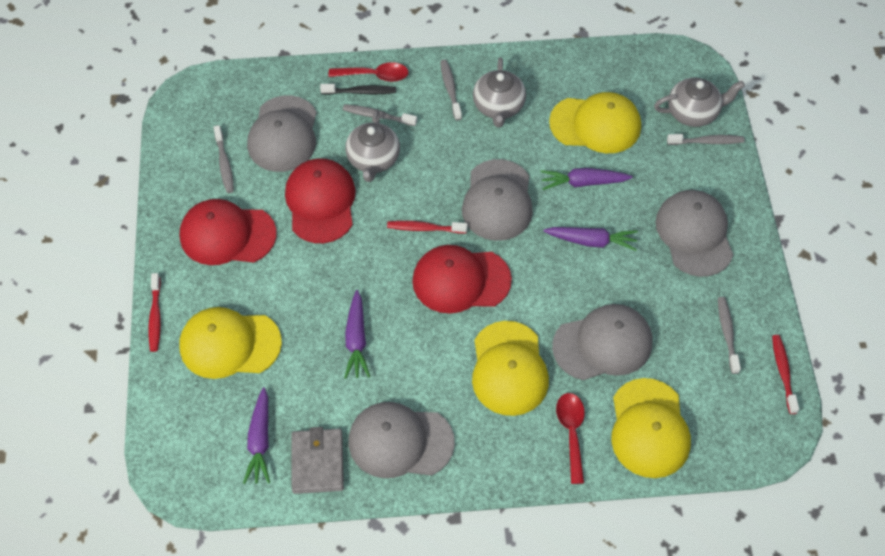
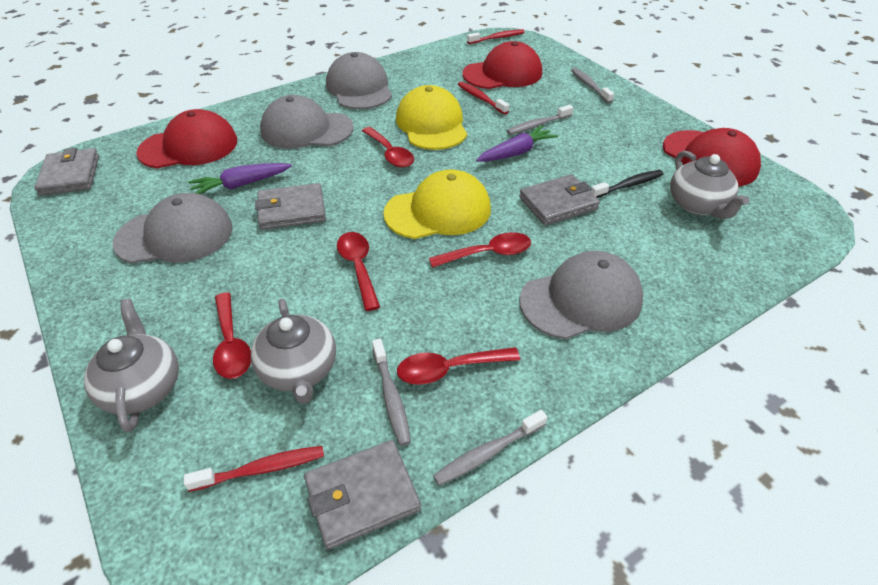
grey cap: [247,95,317,172] [349,402,455,478] [462,159,533,241] [552,304,652,380] [655,190,733,277] = 5 -> [113,193,233,264] [260,95,354,149] [326,52,392,109] [519,251,643,339] = 4
grey toothbrush: [213,125,234,193] [343,104,417,126] [440,60,462,120] [667,134,745,145] [718,297,741,374] = 5 -> [372,339,411,446] [433,410,547,486] [507,105,573,135] [571,68,614,103] = 4
grey wallet: [291,427,344,494] = 1 -> [34,147,99,196] [255,183,326,230] [304,440,421,549] [519,174,600,226] = 4
purple carrot: [243,387,270,484] [344,290,370,379] [540,168,633,190] [543,227,638,251] = 4 -> [188,163,292,194] [476,125,558,162] = 2
red spoon: [329,62,409,82] [556,393,585,484] = 2 -> [213,292,251,379] [337,232,380,311] [362,127,414,168] [397,347,520,385] [429,232,531,268] = 5
yellow cap: [179,307,282,379] [472,321,549,416] [549,92,641,153] [611,378,691,478] = 4 -> [383,170,491,239] [396,85,467,150] = 2

